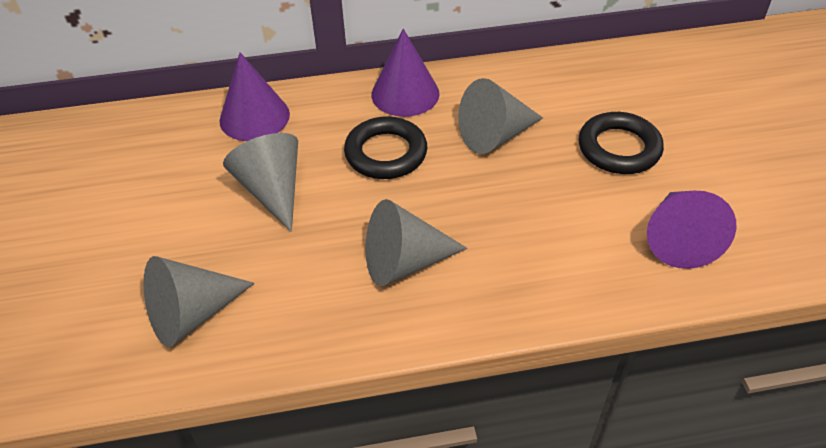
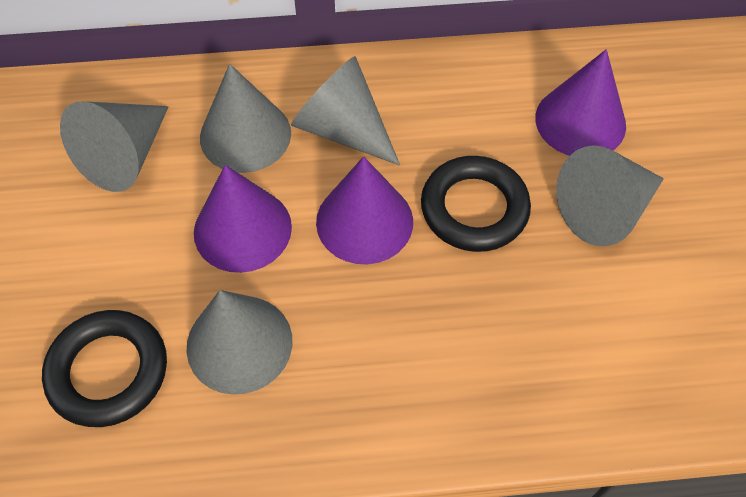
grey cone: [143,256,255,347] [223,133,298,232] [365,199,467,286] [458,78,543,154] = 4 -> [60,101,168,192] [186,290,292,395] [200,64,291,173] [291,56,400,166] [556,145,664,246] = 5

